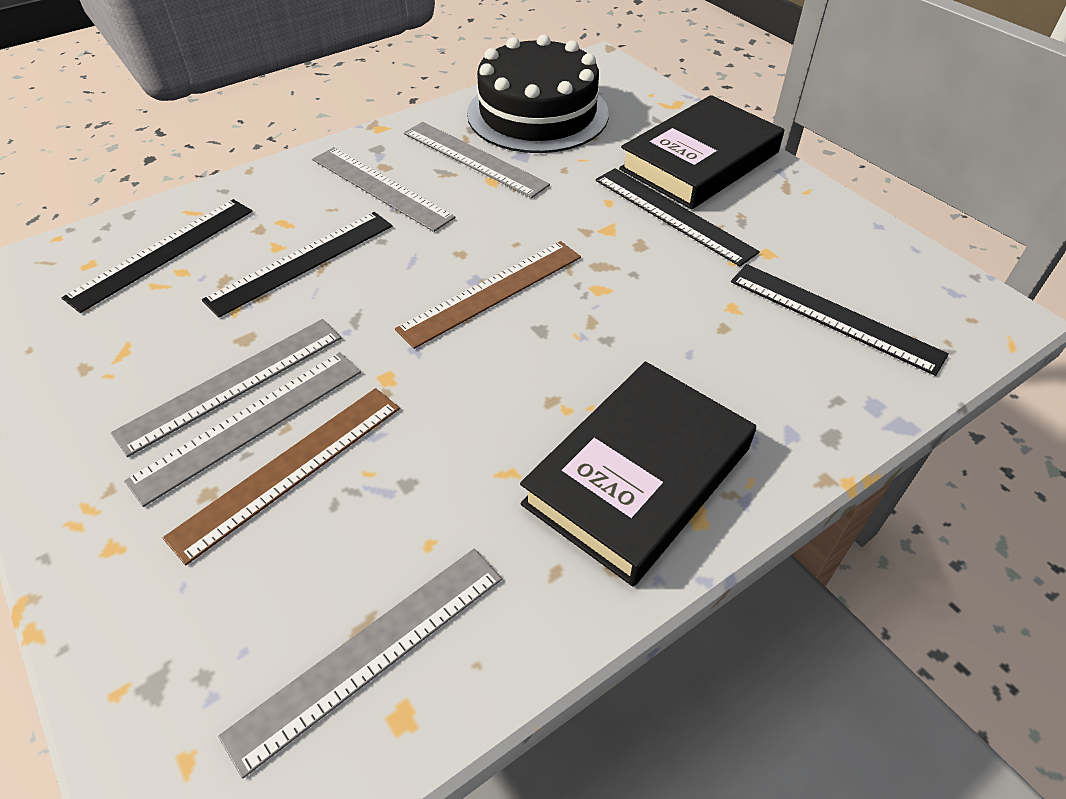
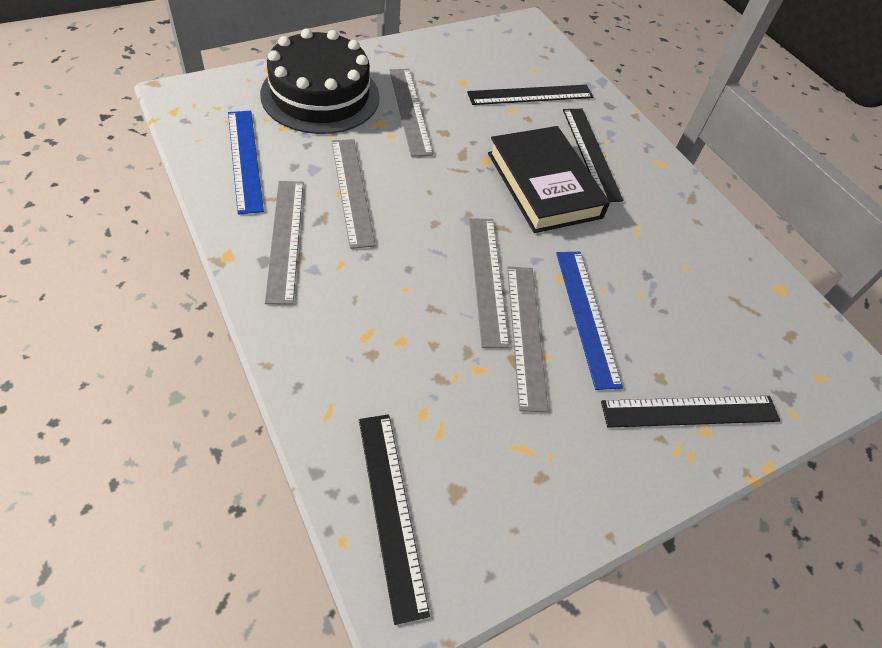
black book: [520,362,756,586] [619,95,784,210] = 2 -> [488,126,610,233] = 1
blue ruler: none = 0 -> [228,111,264,215] [556,252,623,390] = 2
brown ruler: [163,388,400,565] [395,241,581,349] = 2 -> none = 0

